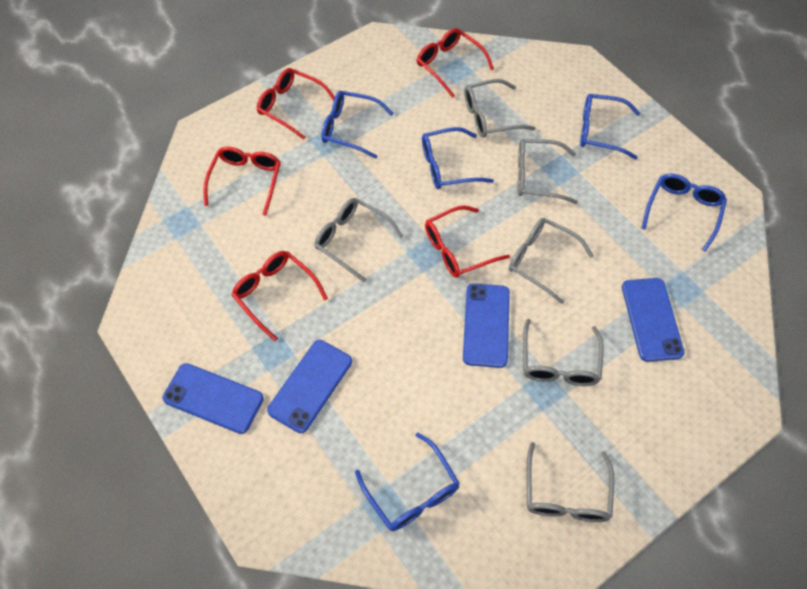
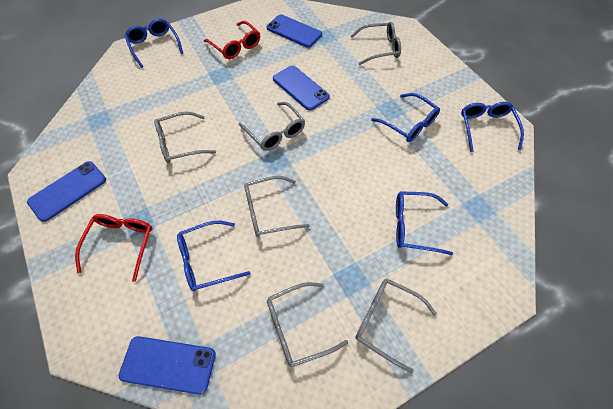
red glasses: [203,146,281,216] [232,251,328,341] [257,68,335,140] [417,28,494,98] [425,206,510,278] = 5 -> [75,214,153,282] [204,21,260,59] = 2

